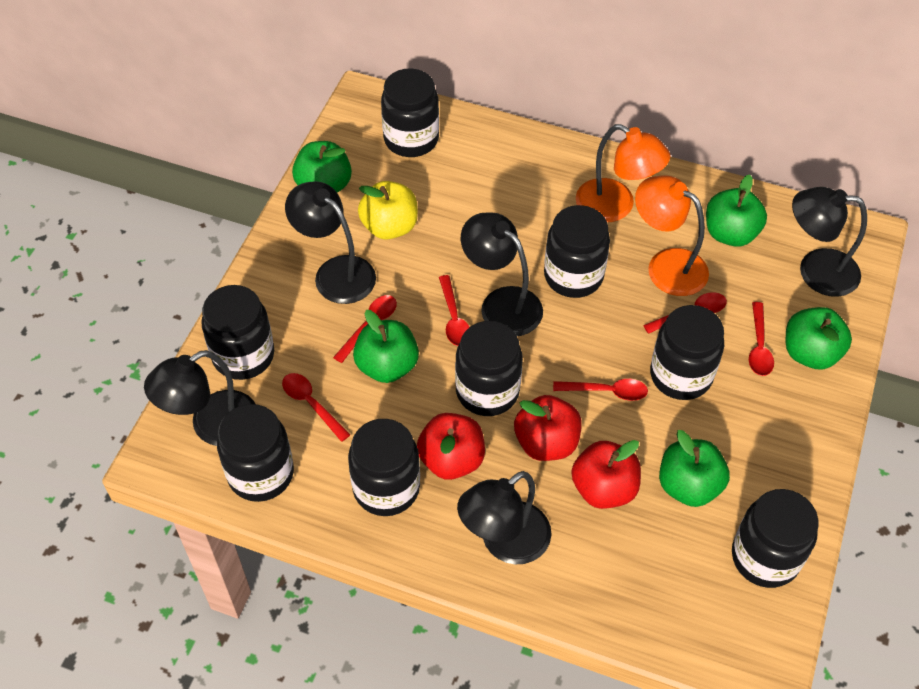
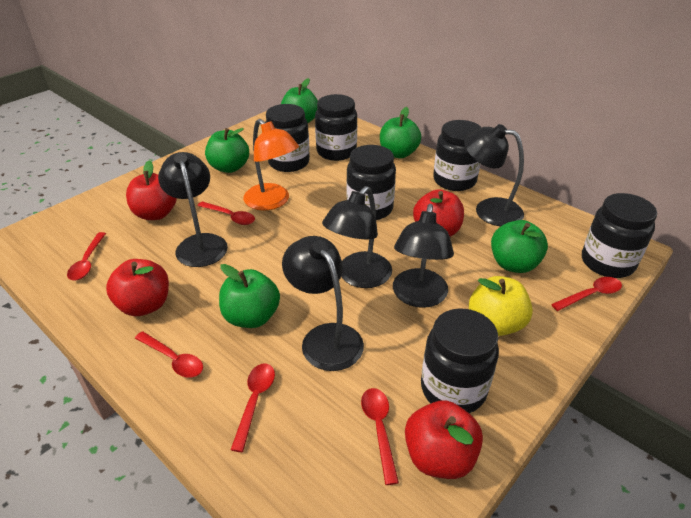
black jar: [201,285,274,380] [217,404,294,502] [348,419,420,516] [381,68,439,157] [455,321,523,416] [544,205,610,298] [650,305,724,400] [732,489,819,588] = 8 -> [265,104,310,172] [315,94,357,161] [346,145,396,220] [421,308,499,413] [433,120,482,191] [582,193,657,278] = 6
orange lamp: [576,124,670,222] [635,175,709,296] = 2 -> [243,119,299,211] = 1
red apple: [417,413,485,480] [514,395,582,461] [571,440,641,509] = 3 -> [106,259,169,316] [126,161,177,220] [405,400,483,479] [413,189,464,237] = 4

